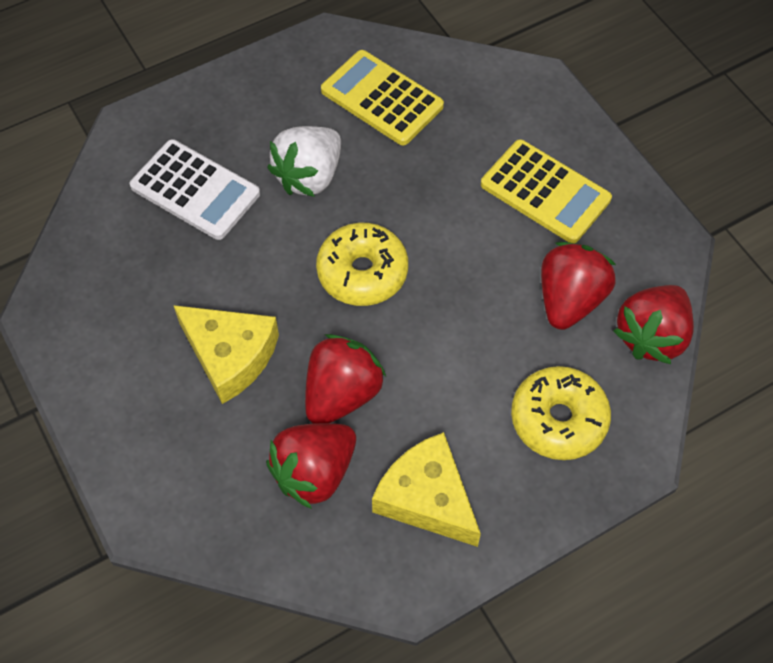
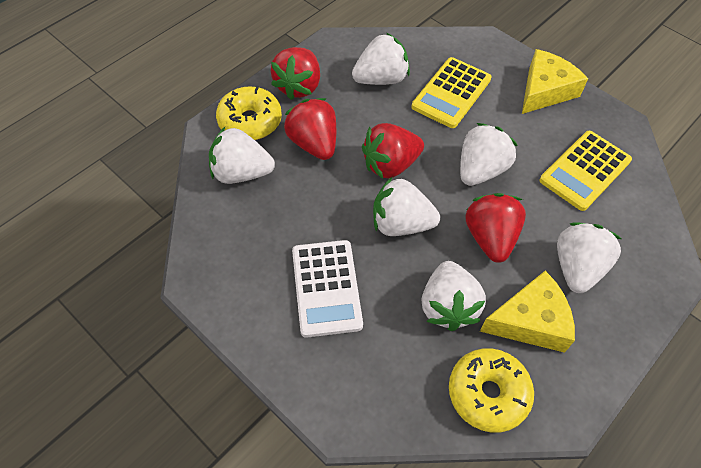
white strawberry: [267,126,341,197] = 1 -> [209,127,275,184] [352,33,410,85] [373,177,440,236] [421,261,486,331] [460,123,518,186] [557,222,622,293] = 6

